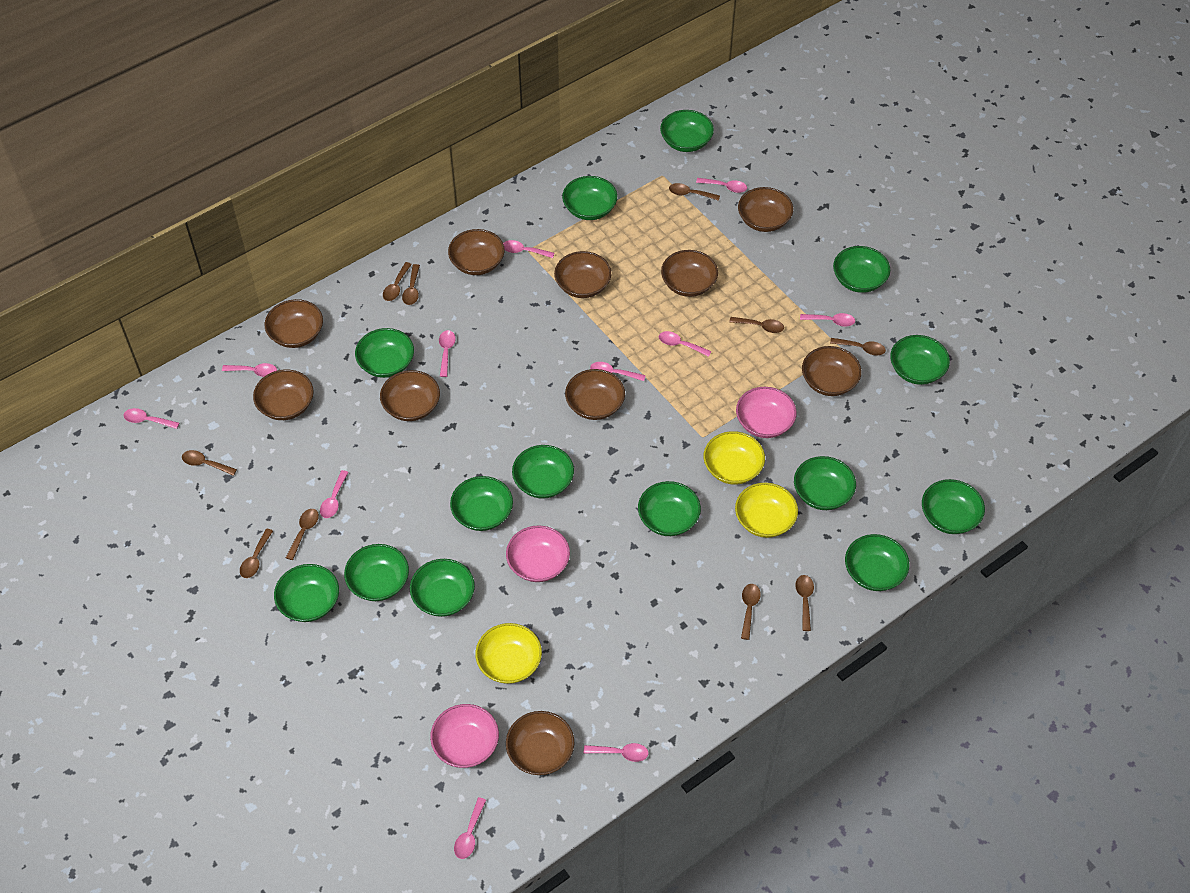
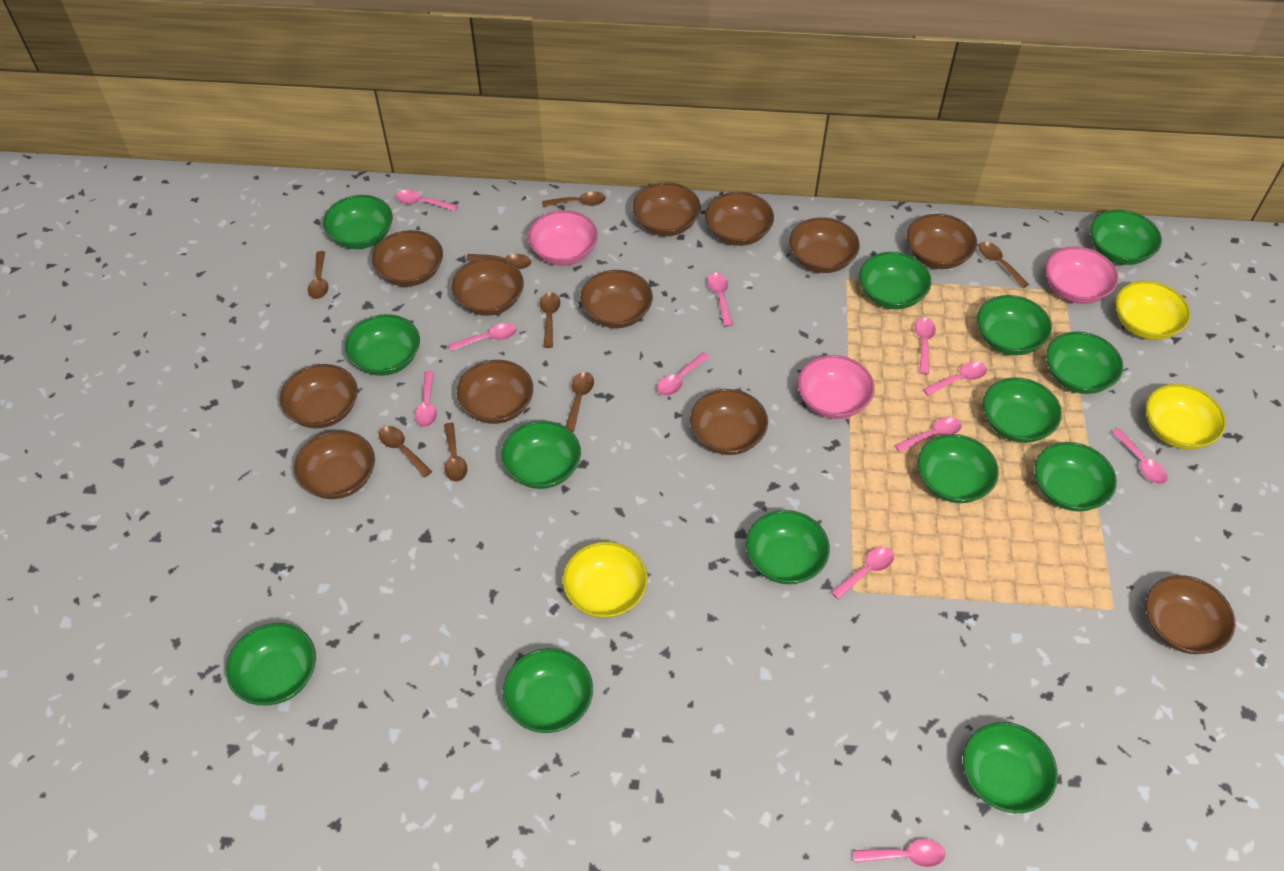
brown bowl: [253,369,314,420] [265,299,323,348] [380,370,440,421] [448,229,505,275] [506,711,575,775] [554,251,611,298] [565,369,625,420] [661,250,718,297] [738,187,793,232] [802,346,861,396] = 10 -> [280,364,358,428] [294,431,375,499] [372,230,443,287] [452,258,524,316] [457,360,533,424] [580,270,653,328] [632,183,701,236] [690,389,768,455] [705,192,774,246] [789,217,860,273] [907,214,977,269] [1146,575,1235,654] = 12
brown spoon: [182,450,237,476] [240,528,273,578] [286,509,319,560] [383,262,412,301] [402,264,420,305] [669,183,720,201] [729,317,784,333] [741,584,761,640] [795,575,814,631] [830,338,886,355] = 10 -> [308,251,328,299] [379,426,432,477] [444,423,467,481] [466,254,531,269] [540,292,560,348] [542,191,606,207] [566,372,594,432] [979,242,1029,288] = 8

